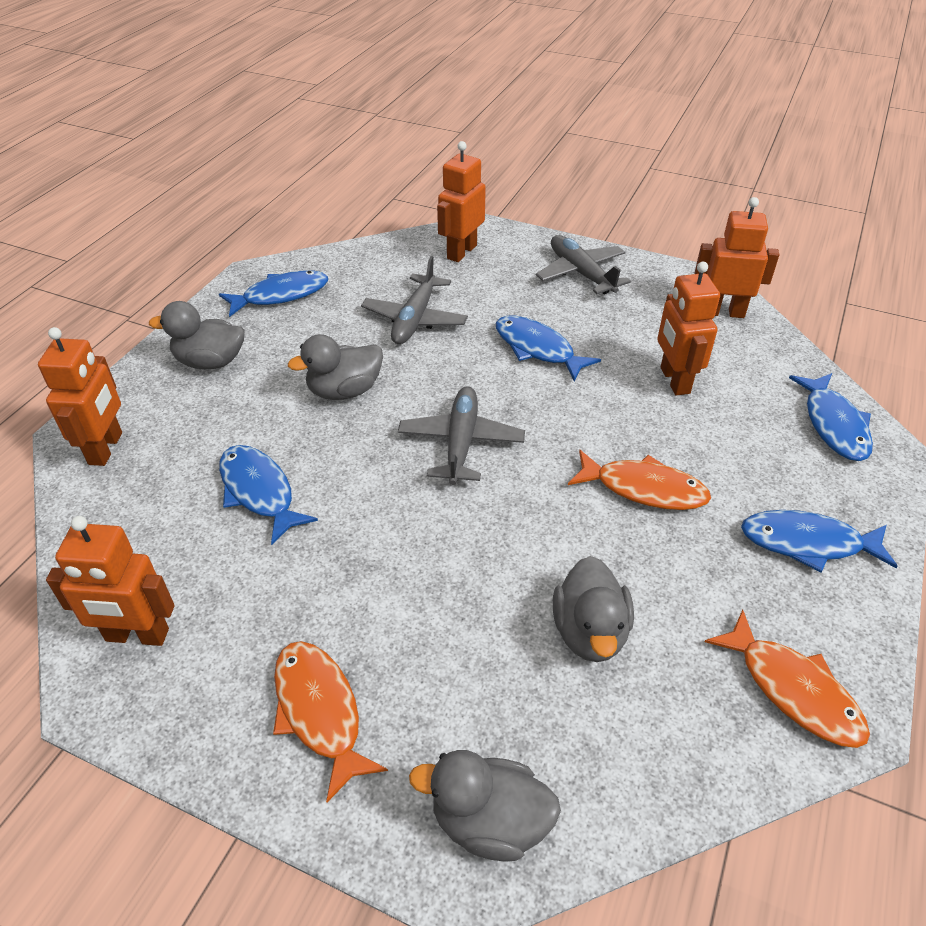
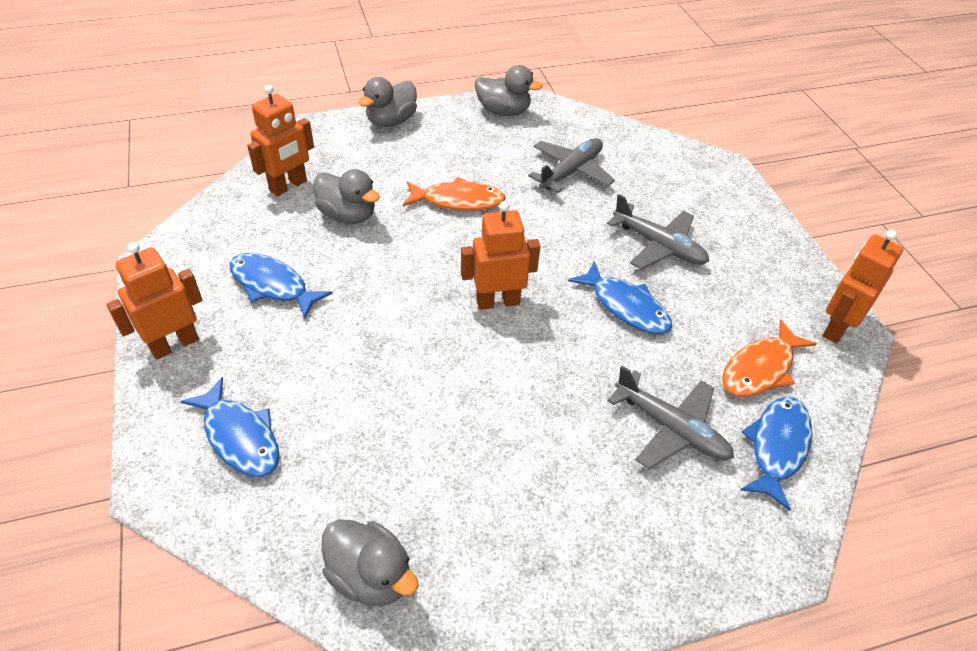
blue fish: [219,271,328,317] [219,445,318,545] [496,316,601,381] [741,510,898,573] [789,373,873,461] = 5 -> [180,377,279,477] [230,253,333,319] [568,261,672,334] [740,397,812,511] = 4
orange fish: [273,641,388,802] [568,450,711,510] [705,610,870,748] = 3 -> [403,177,506,210] [722,320,816,397] = 2
orange robot: [38,327,122,466] [46,516,175,646] [437,141,486,262] [657,262,720,395] [695,197,779,318] = 5 -> [106,242,203,360] [247,85,314,196] [461,201,540,310] [823,230,903,344] = 4

